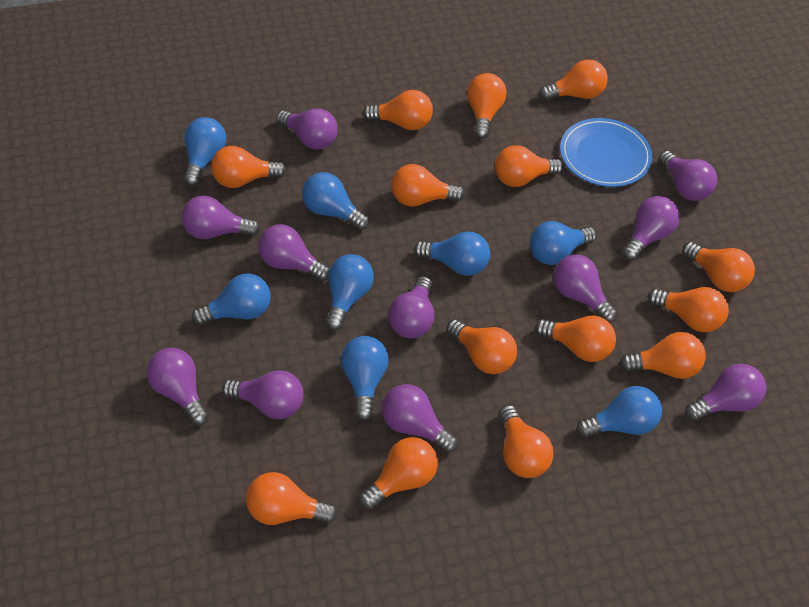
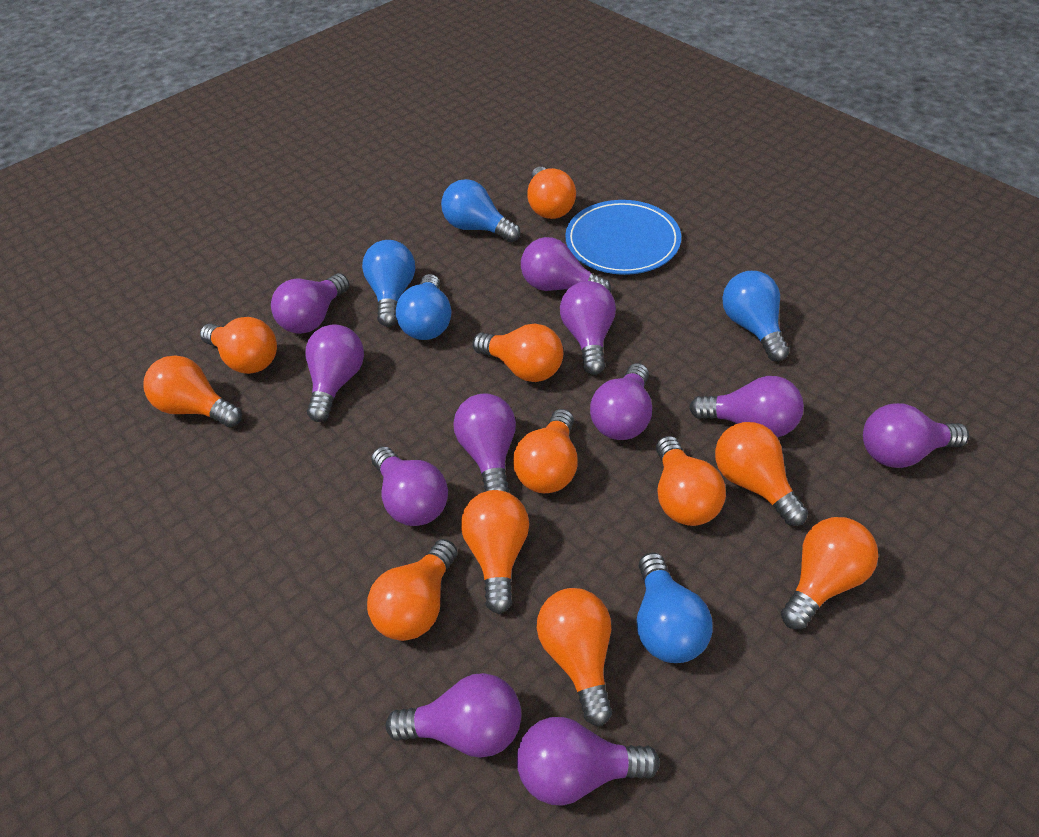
blue light bulb: [184,117,226,186] [192,273,271,325] [302,172,369,230] [326,254,374,331] [341,336,389,421] [414,231,490,276] [530,221,596,265] [577,386,662,438] = 8 -> [362,240,415,327] [396,274,451,340] [441,179,521,242] [637,552,713,663] [722,271,789,362] = 5
orange light bulb: [211,146,286,188] [246,472,338,525] [360,437,438,510] [363,90,433,130] [391,164,465,207] [447,319,517,374] [467,73,507,139] [495,145,563,187] [499,405,554,478] [535,316,616,362] [539,60,608,101] [619,332,706,379] [648,287,729,332] [682,242,755,292] = 14 -> [144,355,242,427] [200,317,277,374] [367,539,458,641] [461,490,529,614] [473,324,563,382] [513,409,578,493] [527,167,576,219] [537,588,612,727] [656,436,726,526] [715,422,808,526] [781,517,878,629] = 11

